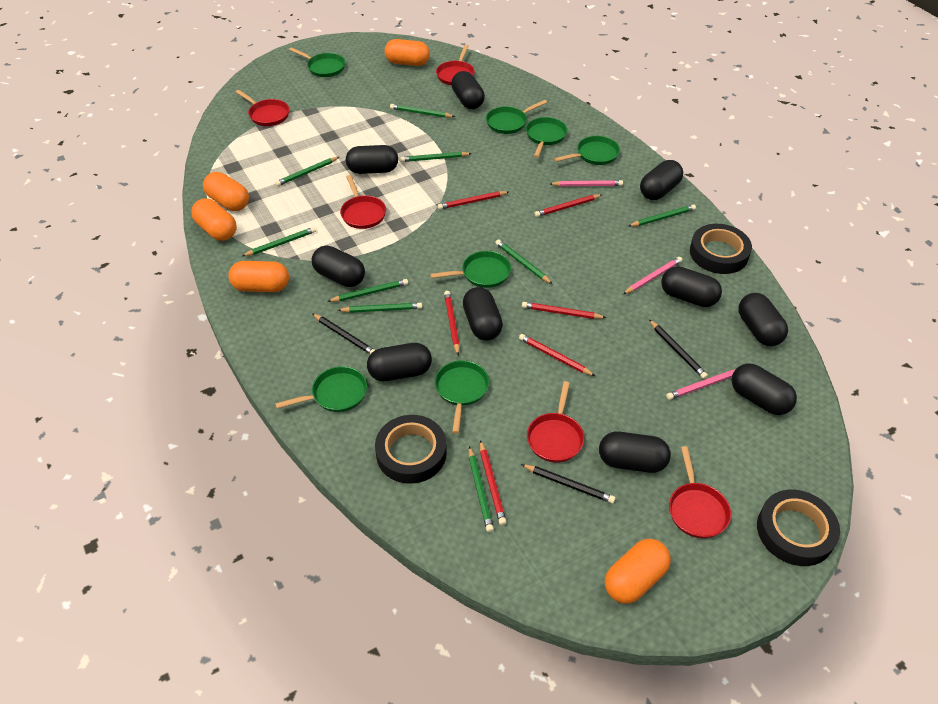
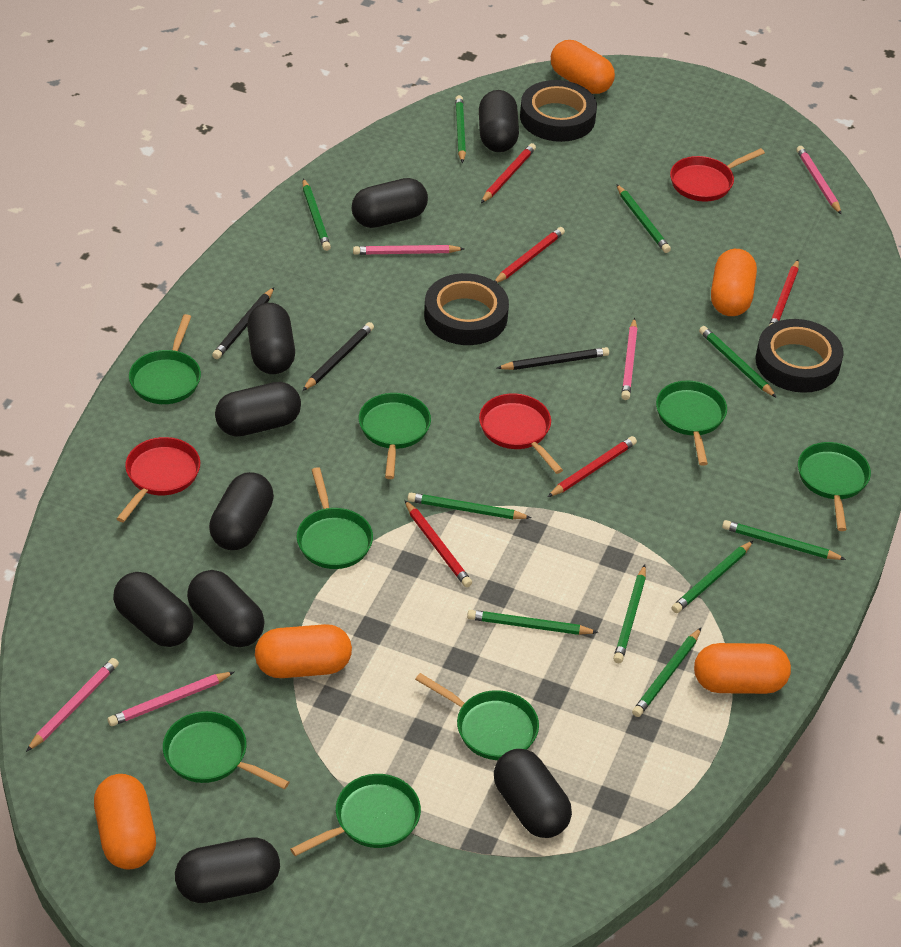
black capsule: [312,246,365,287] [346,145,398,174] [367,343,432,381] [451,71,485,109] [463,287,503,341] [599,431,671,473] [640,160,683,200] [661,266,722,307] [731,363,797,415] [738,293,788,346] = 10 -> [113,572,194,647] [175,837,280,903] [187,570,265,647] [209,472,274,550] [215,382,301,437] [247,303,295,374] [352,178,428,228] [479,90,519,152] [494,749,572,838] = 9
green pan: [275,366,367,412] [289,47,345,77] [430,251,511,288] [435,360,489,434] [486,100,547,134] [526,117,567,158] [554,136,620,165] = 7 -> [129,314,201,404] [163,711,289,789] [290,774,421,856] [297,467,373,569] [359,393,431,479] [415,673,539,760] [656,381,727,466] [798,442,871,531] = 8
green pencil: [242,227,316,256] [275,157,339,186] [327,279,408,302] [337,303,422,313] [390,104,455,118] [400,152,472,162] [469,446,494,532] [495,239,552,284] [629,204,696,227] = 9 -> [303,178,331,251] [408,493,532,519] [455,95,466,163] [467,610,598,635] [613,565,646,663] [616,184,671,253] [632,628,701,717] [671,541,753,613] [699,326,777,398] [722,520,846,560] = 10
pink pencil: [550,180,623,186] [623,257,682,294] [666,369,736,400] = 3 -> [26,658,119,752] [108,672,234,726] [353,245,465,255] [621,318,638,400] [796,146,842,215] = 5
red pan: [236,90,289,126] [340,175,386,229] [436,45,475,85] [527,381,584,463] [669,446,731,538] = 5 -> [116,437,200,522] [479,393,563,474] [670,148,765,202] = 3
red pencil: [438,191,509,210] [444,291,460,355] [480,440,507,525] [519,334,595,376] [522,302,606,319] [535,194,602,217] = 6 -> [404,500,472,587] [481,143,536,203] [495,227,565,283] [548,436,637,497] [769,260,799,325] = 5

